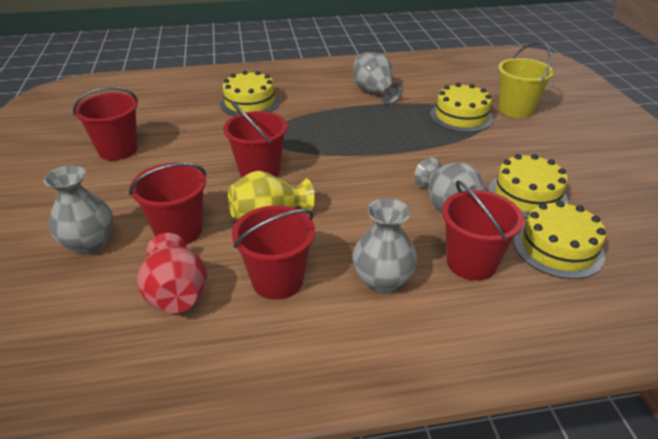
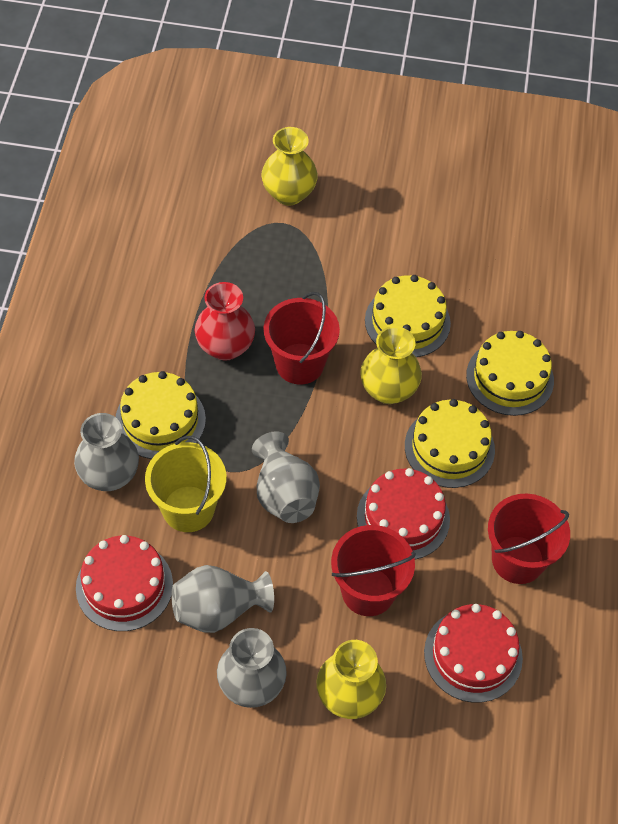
red bucket: [73,87,138,160] [129,163,206,244] [223,101,288,178] [232,206,315,300] [442,180,524,281] = 5 -> [264,292,340,385] [331,525,416,616] [488,494,570,584] = 3
red cake: none = 0 -> [76,535,173,631] [357,468,450,559] [424,604,523,703] = 3
yellow vase: [228,171,315,220] = 1 -> [261,127,318,205] [317,640,386,719] [360,326,422,404] = 3

